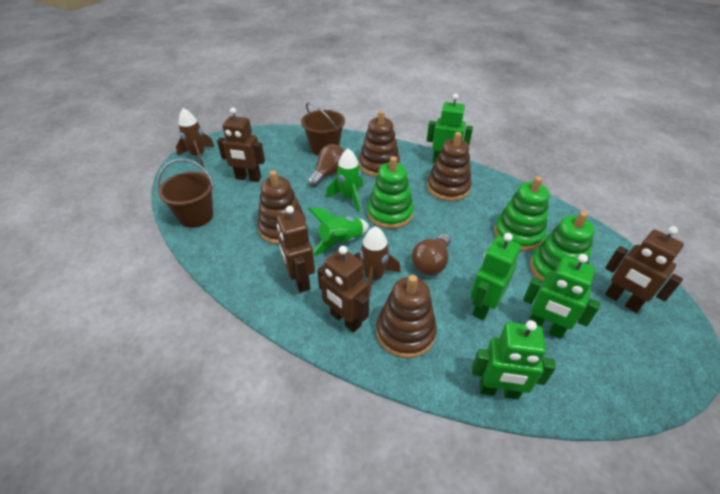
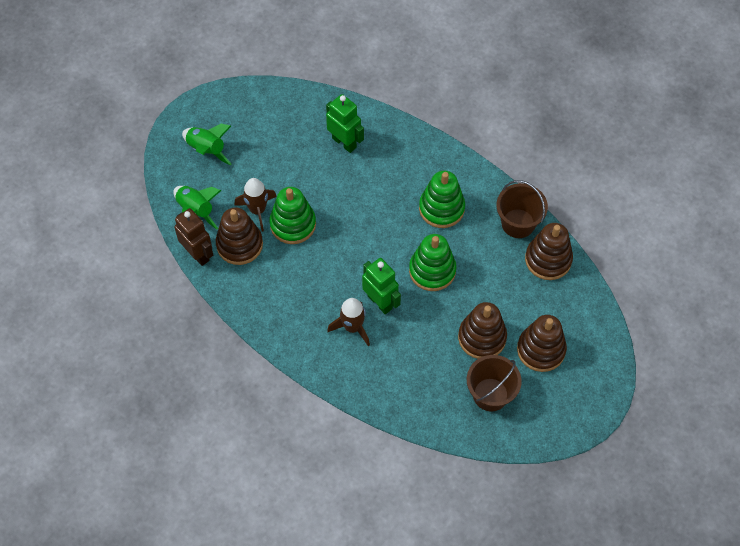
brown light bulb: [308,144,345,187] [412,233,451,275] = 2 -> none = 0
brown robot: [217,108,265,182] [277,206,315,293] [317,246,369,332] [605,226,684,313] = 4 -> [174,208,213,266] = 1
green robot: [427,94,473,164] [471,233,521,320] [472,320,556,399] [523,254,600,339] = 4 -> [326,94,364,153] [362,258,401,314] = 2

